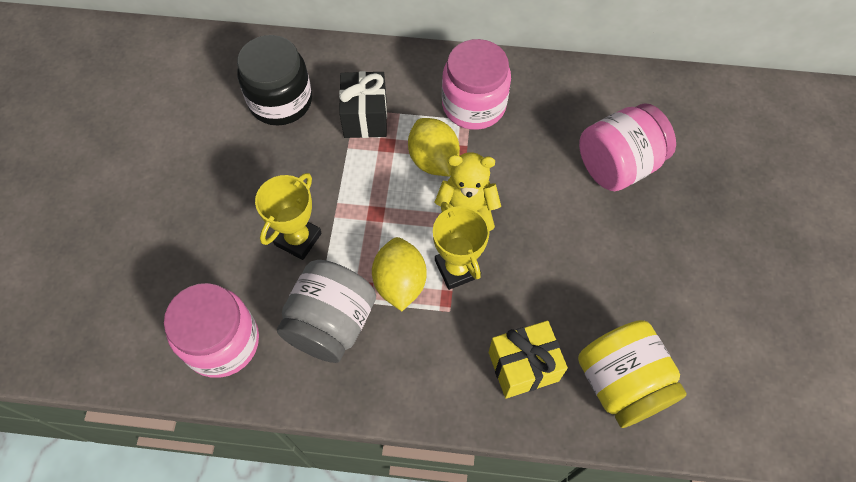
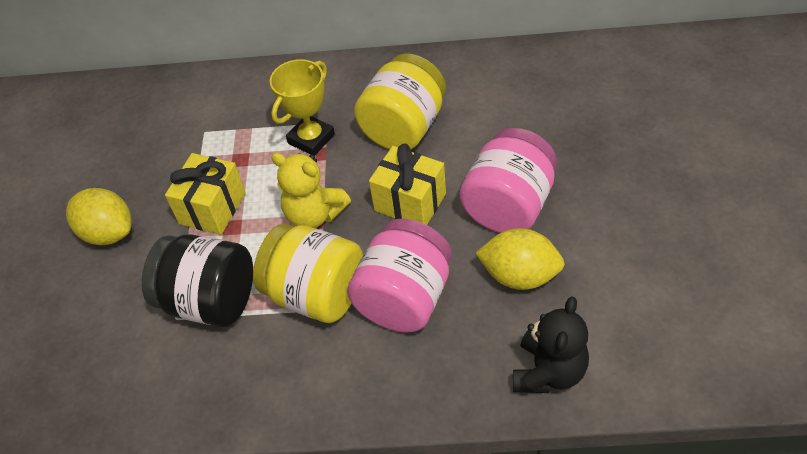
black gift: [339,71,387,138] = 1 -> none = 0
black teddy bear: none = 0 -> [513,296,589,393] = 1
grey jar: [277,260,376,363] = 1 -> none = 0
pink jar: [164,283,259,378] [442,39,511,130] [579,103,676,191] = 3 -> [347,219,452,332] [460,128,557,233] = 2
yellow gift: [489,321,568,398] = 1 -> [165,153,246,235] [369,144,446,225] = 2
yellow jar: [578,320,687,428] = 1 -> [253,224,363,323] [354,53,446,149] = 2
yellow trophy: [255,173,322,260] [433,202,490,290] = 2 -> [270,59,335,156] = 1

